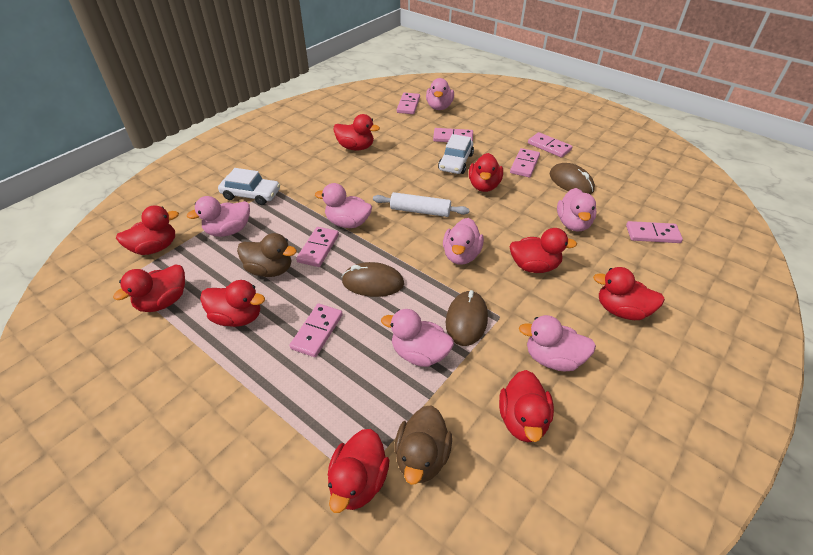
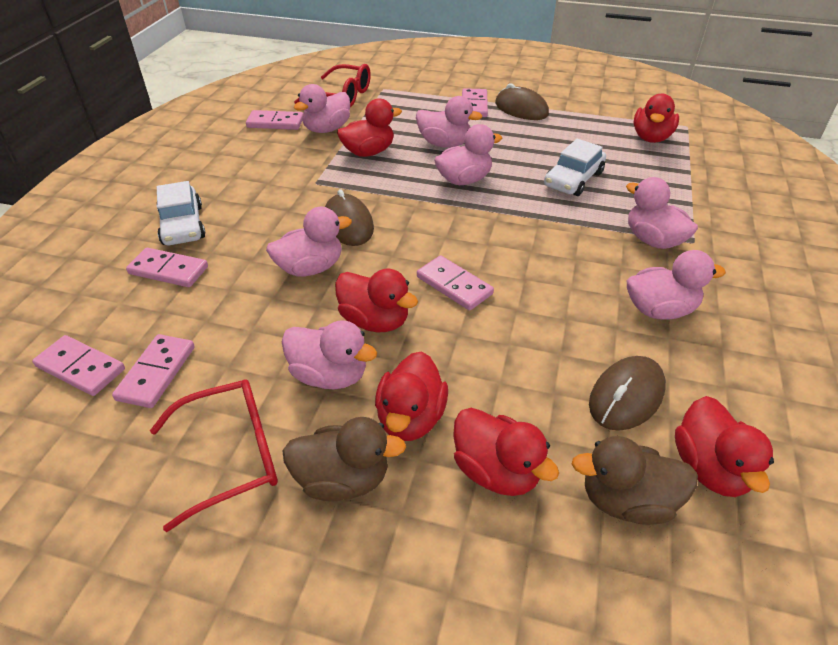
pink domino: [289,303,343,357] [296,227,339,267] [397,93,420,114] [433,128,473,142] [510,148,540,177] [528,132,573,158] [626,221,683,243] = 7 -> [32,335,125,396] [112,334,195,408] [126,248,208,287] [246,110,303,130] [417,256,494,311] [462,88,488,117] = 6
red duck: [113,264,185,312] [116,205,179,255] [200,280,265,327] [328,429,389,513] [333,114,380,151] [469,153,503,192] [499,370,554,443] [510,228,577,273] [593,267,665,320] = 9 -> [335,268,418,332] [337,98,402,157] [375,351,448,441] [453,408,559,496] [633,94,679,143] [675,396,774,497] = 6
red glasses: none = 0 -> [150,379,278,532] [294,64,371,107] = 2
white rolling pin: [373,192,470,217] = 1 -> none = 0

